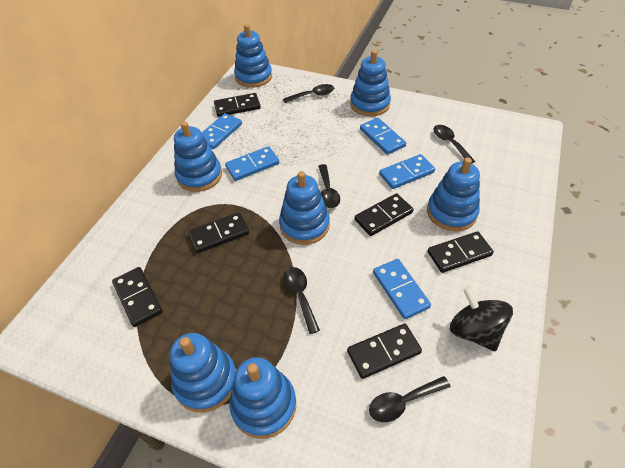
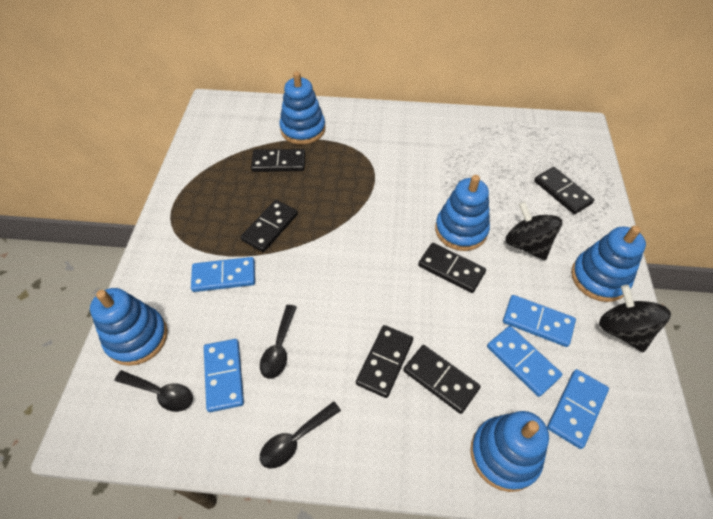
black spinning top: [450,286,513,351] = 1 -> [505,201,562,260] [599,285,671,352] = 2
black spoon: [283,84,334,103] [283,267,320,334] [318,164,340,208] [369,376,451,422] [433,125,476,164] = 5 -> [115,370,193,412] [260,305,297,379] [260,401,341,469] = 3
blue stacking toy: [170,333,236,413] [174,121,222,192] [229,357,296,439] [234,24,272,88] [279,171,330,245] [350,50,391,116] [427,157,480,232] = 7 -> [90,288,168,366] [279,71,325,145] [435,175,490,251] [470,411,549,492] [571,225,646,302] = 5

